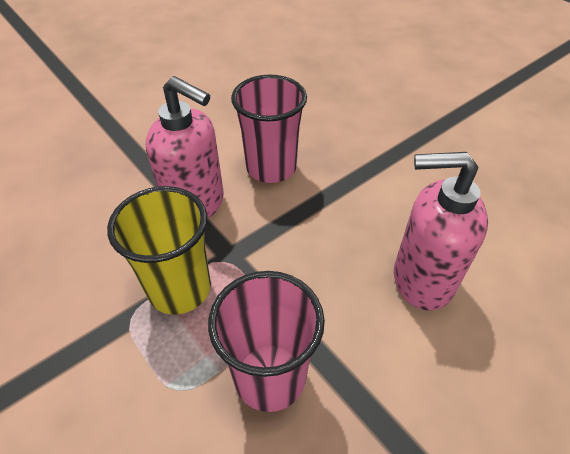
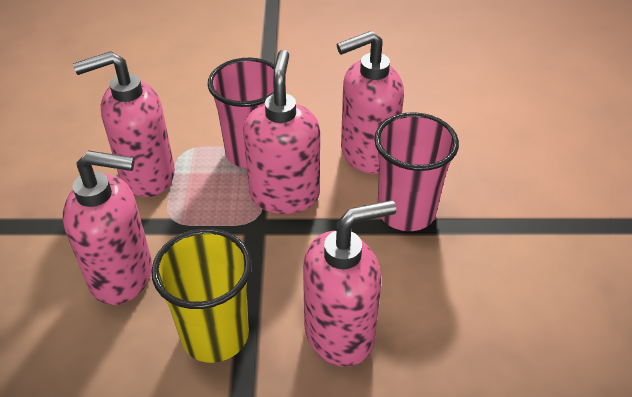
pink soap dispenser: [146,76,224,219] [394,152,488,311] = 2 -> [63,151,152,305] [73,51,175,197] [243,50,320,214] [303,200,397,367] [337,31,404,174] = 5

